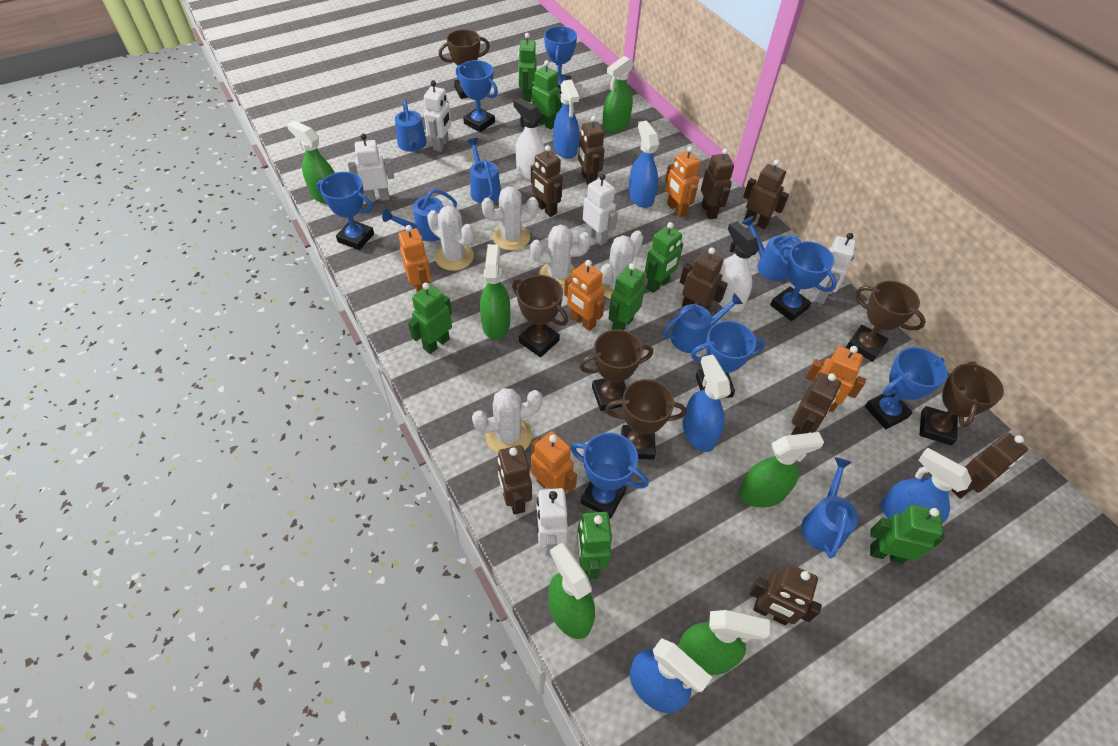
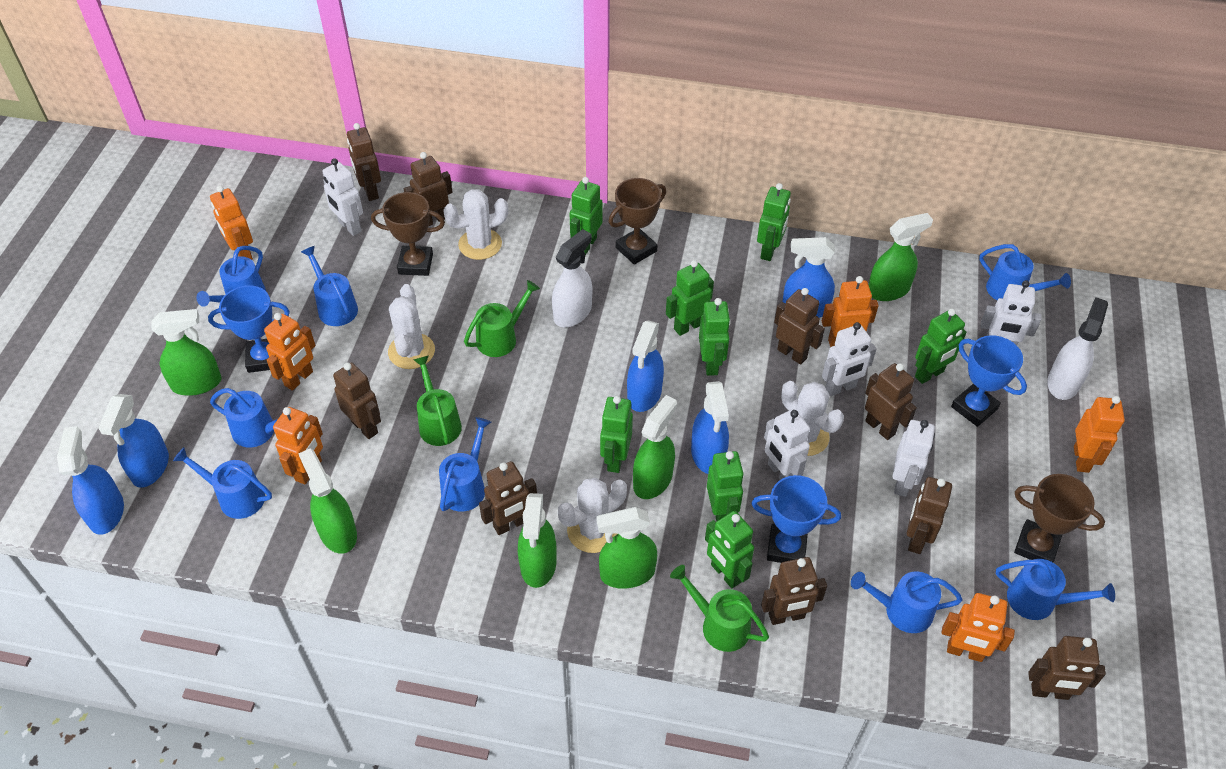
blue trophy: [316,172,374,250] [456,60,498,132] [544,26,577,93] [571,433,649,519] [691,321,765,399] [770,241,837,321] [865,347,947,429] = 7 -> [208,285,290,373] [751,475,841,563] [951,335,1027,427] = 3
blue watering can: [382,189,457,241] [395,99,427,152] [467,138,501,204] [663,293,743,353] [742,216,801,281] [801,457,858,558] = 6 -> [173,447,272,519] [196,246,266,307] [210,388,295,447] [301,246,358,326] [439,417,491,512] [851,572,963,633] [979,244,1071,300] [996,559,1115,620] = 8
brown trophy: [439,29,490,99] [512,275,568,357] [579,329,653,411] [605,379,687,460] [846,281,926,362] [920,361,1004,446] = 6 -> [371,192,445,276] [609,178,666,265] [1014,474,1105,562] = 3
green robot: [408,283,452,354] [518,33,536,102] [532,60,563,130] [577,510,612,580] [608,263,645,330] [645,222,683,293] [870,505,944,564] = 7 -> [570,177,603,255] [600,396,633,473] [666,260,714,336] [699,298,731,376] [705,511,754,589] [707,451,744,521] [757,183,791,261] [915,309,966,384] = 8
green watering can: none = 0 -> [413,356,462,446] [464,280,540,357] [670,565,769,652] = 3
orange robot: [398,225,431,292] [531,431,577,494] [564,260,605,331] [665,146,701,217] [806,346,866,412] = 5 -> [210,185,253,260] [264,313,316,391] [273,407,323,484] [822,276,879,347] [941,593,1015,662] [1074,396,1125,473] = 6
white cactus: [427,206,474,271] [472,388,542,454] [481,186,539,251] [530,224,591,289] [600,230,643,299] = 5 -> [388,284,435,369] [443,189,508,260] [558,478,627,553] [781,381,844,456] = 4

